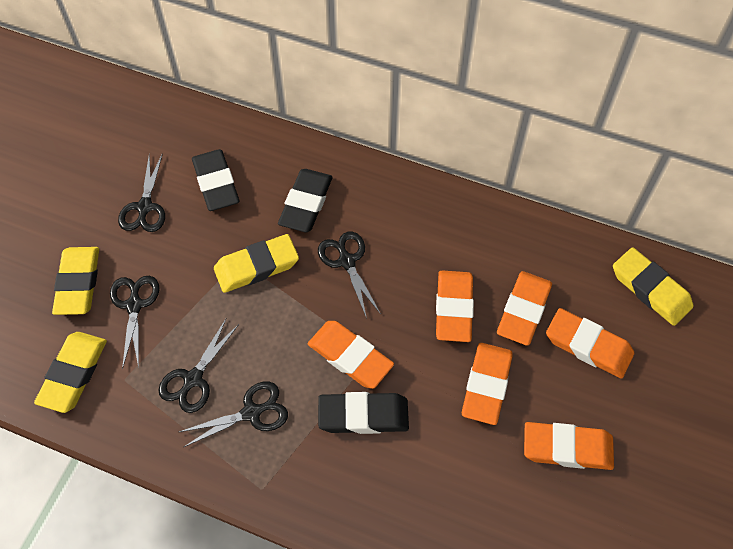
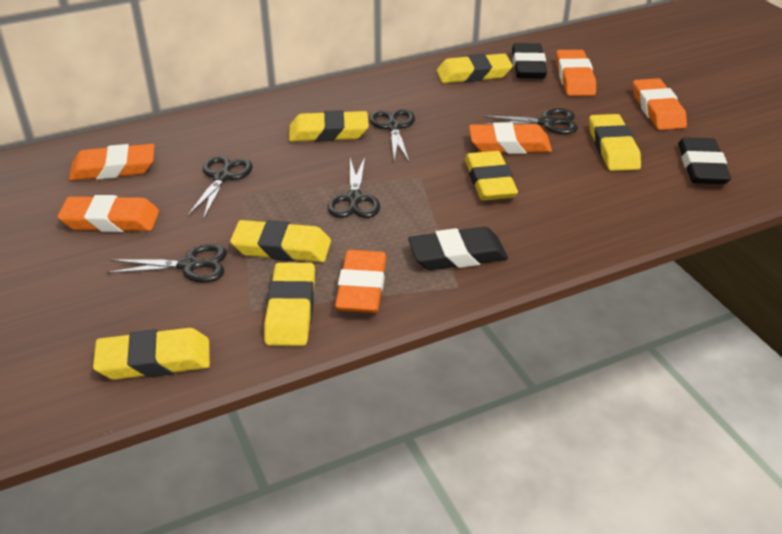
yellow eraser: [34,332,107,413] [52,247,99,315] [214,234,299,293] [613,247,694,326] = 4 -> [93,328,210,380] [230,220,331,262] [264,262,315,346] [289,110,369,142] [437,54,513,83] [465,151,518,200] [589,114,641,171] = 7

